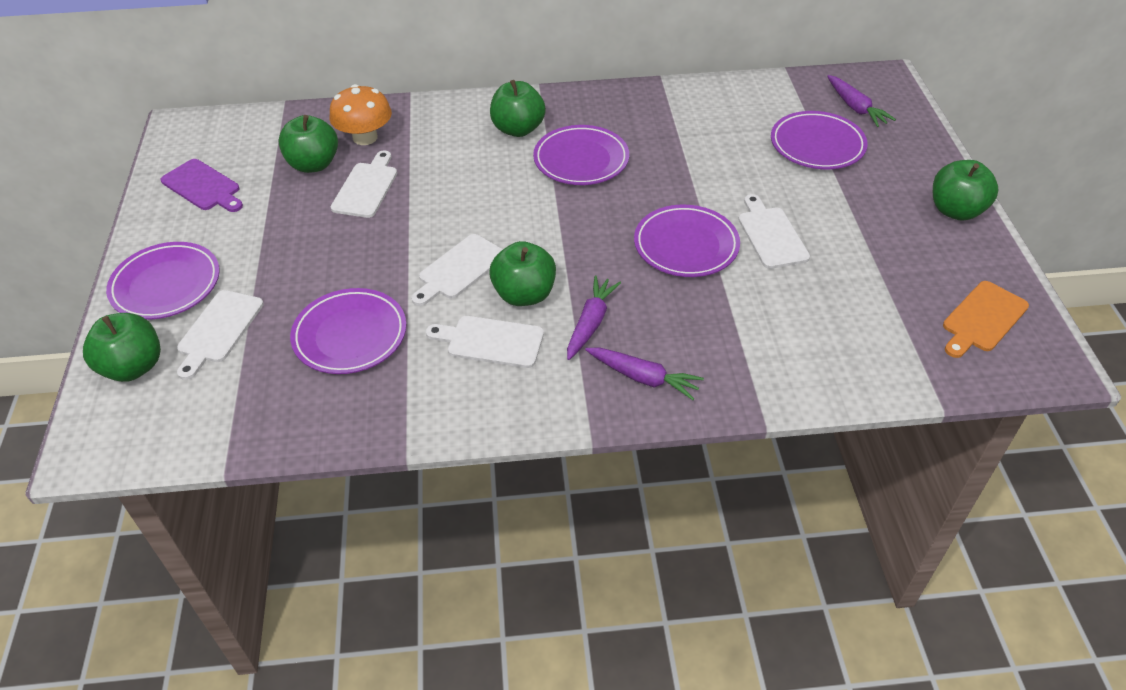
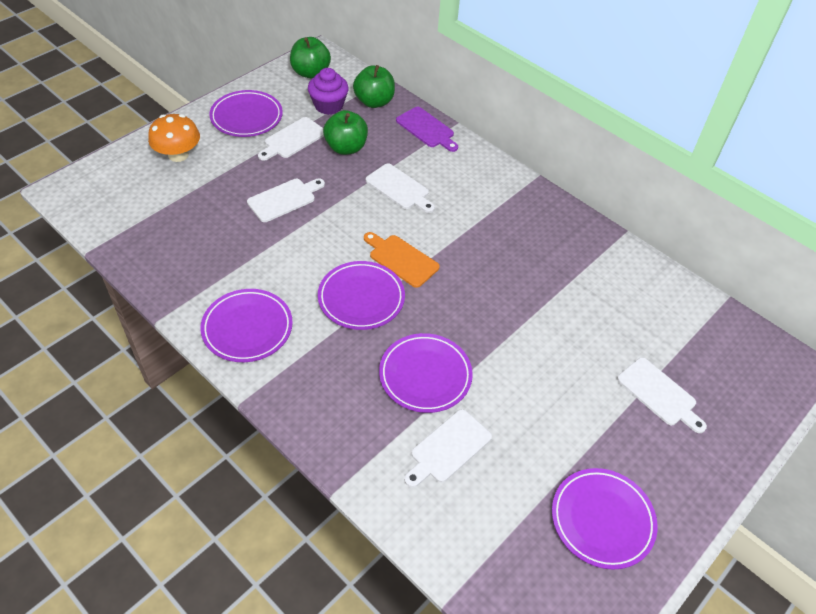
green apple: [83,313,161,382] [278,115,338,173] [489,241,556,306] [490,80,546,137] [933,160,998,221] = 5 -> [290,37,331,78] [323,110,368,155] [353,65,395,108] = 3
purple carrot: [567,276,621,360] [585,347,704,400] [827,75,896,127] = 3 -> none = 0
purple cupcake: none = 0 -> [308,68,349,115] = 1

